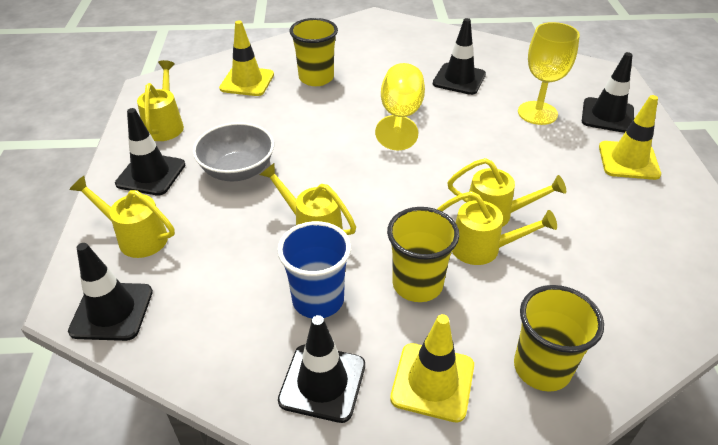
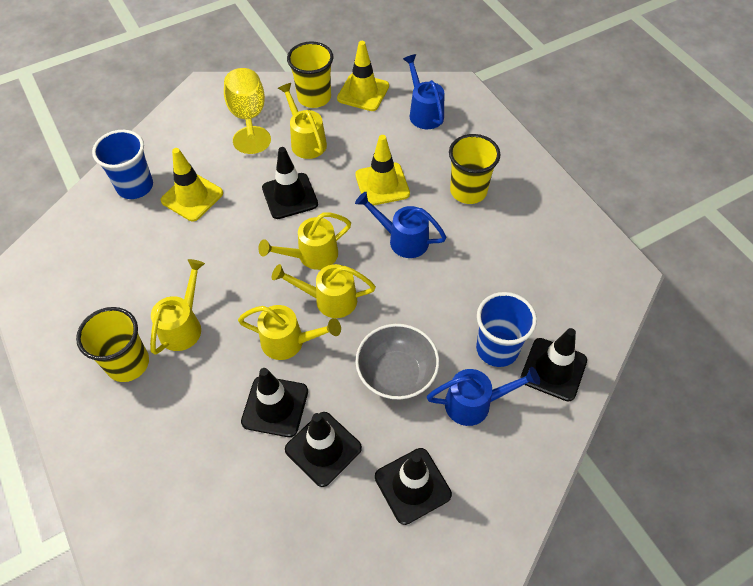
blue cup: [277,221,351,318] = 1 -> [92,130,153,199] [476,292,537,367] = 2
blue watering can: none = 0 -> [355,192,447,258] [403,54,444,129] [427,367,540,426] = 3
yellow goblet: [375,63,425,150] [518,22,580,125] = 2 -> [224,68,271,154] = 1

